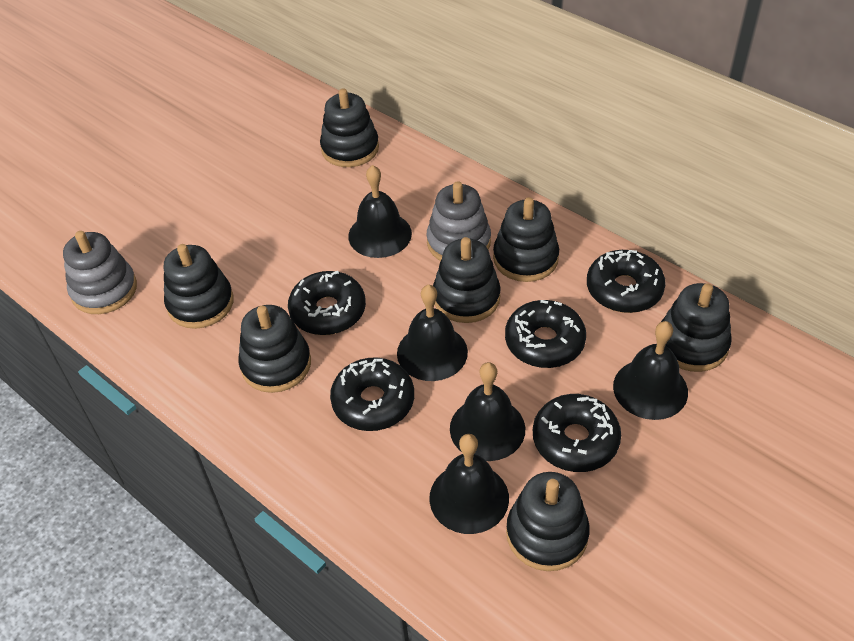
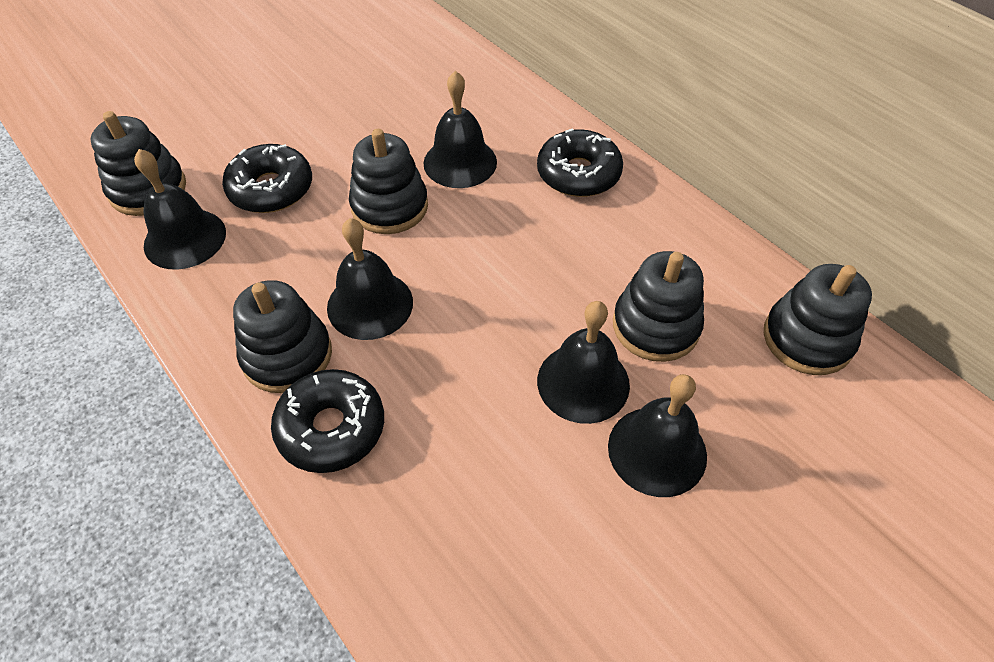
black donut: [288,271,366,335] [330,357,414,431] [505,300,586,368] [533,394,621,472] [587,250,666,313] = 5 -> [222,144,312,213] [271,369,384,473] [537,128,623,197] = 3
black stacking toy: [163,244,234,329] [238,305,311,393] [320,88,379,167] [433,237,501,323] [493,197,559,282] [506,472,590,571] [661,283,732,372] = 7 -> [91,111,186,216] [233,280,332,393] [349,129,428,234] [613,251,704,362] [764,264,872,375] = 5
grey stacking toy: [63,231,137,314] [426,181,491,261] = 2 -> none = 0

